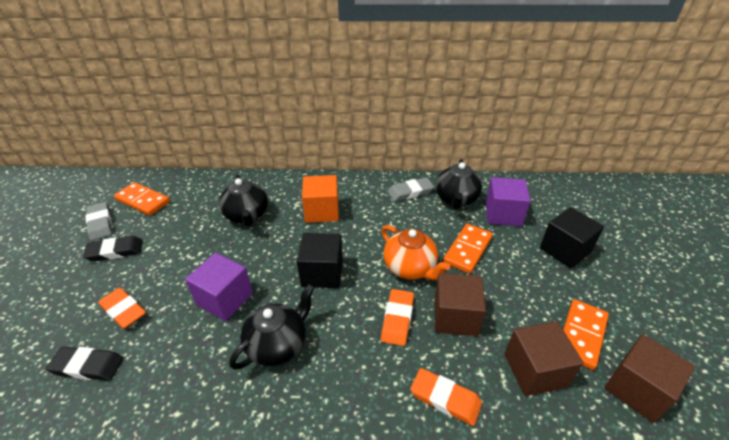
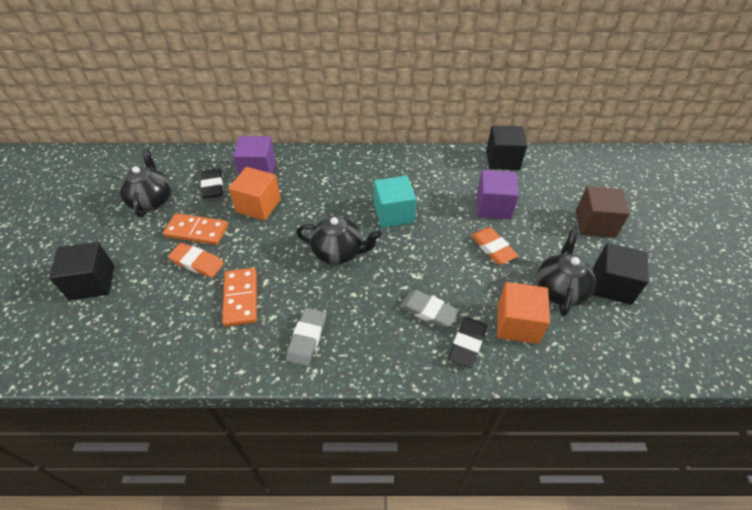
black cube: [297,233,343,288] [540,207,604,269] = 2 -> [49,242,114,300] [486,126,527,170] [592,243,649,305] = 3
brown cube: [434,273,486,336] [504,321,584,396] [604,334,695,423] = 3 -> [576,186,630,238] = 1
orange cube: [302,175,339,223] = 1 -> [228,167,281,221] [497,282,550,344] = 2
orange domino: [114,182,170,216] [443,224,493,274] [563,299,609,370] = 3 -> [163,213,228,245] [222,268,257,327] = 2
orange eraser: [98,287,146,329] [381,289,414,346] [410,368,482,426] = 3 -> [168,243,224,278] [471,227,518,264] = 2
orange teapot: [382,225,450,280] = 1 -> none = 0
turquoise cube: none = 0 -> [374,176,416,228] = 1

